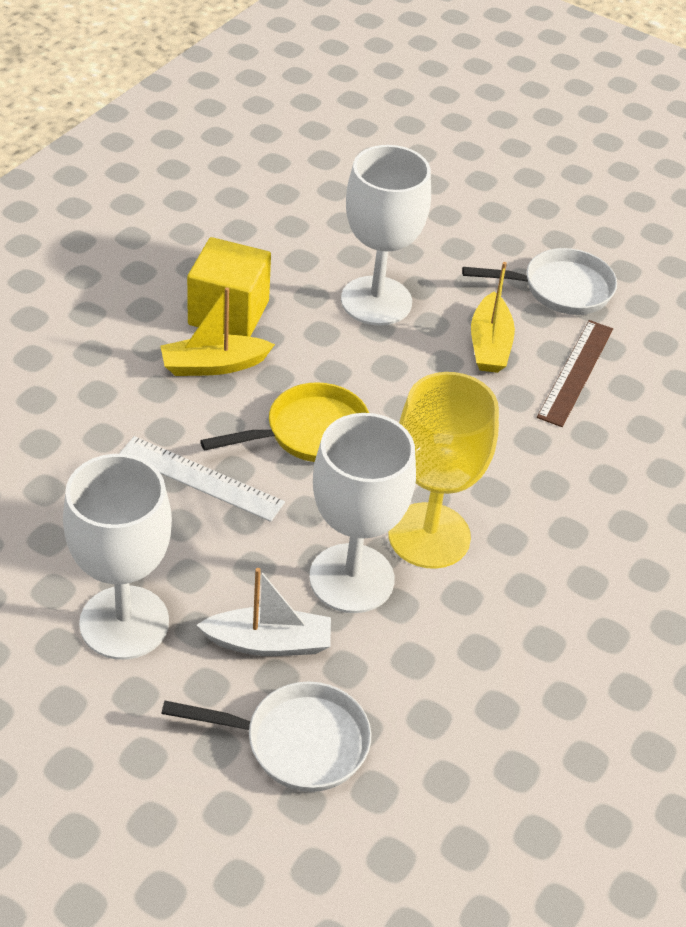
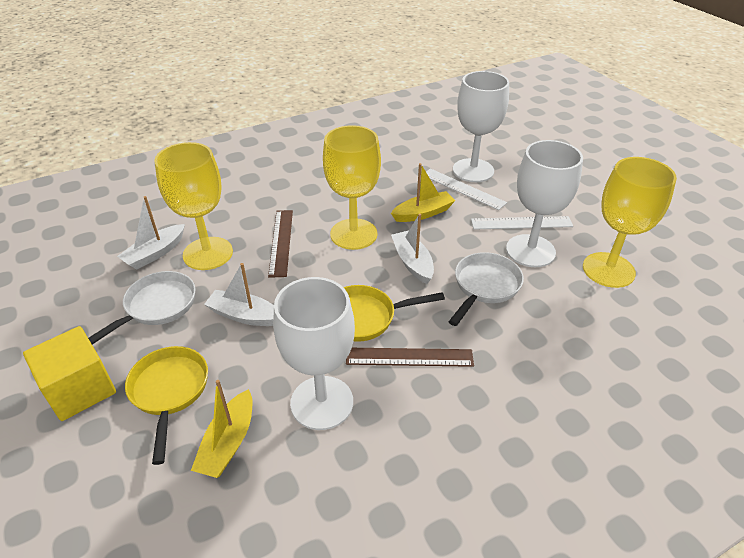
brown ruler: [537,320,613,427] = 1 -> [268,210,293,278] [346,348,474,367] = 2
white boat: [197,568,331,656] = 1 -> [117,196,185,269] [204,263,274,326] [391,214,434,284] = 3
white ruler: [119,436,285,522] = 1 -> [426,168,507,210] [471,216,573,230] = 2
yellow goblet: [388,372,499,569] = 1 -> [154,142,233,270] [323,125,381,250] [583,157,677,288] = 3
yellow pan: [200,382,369,462] = 1 -> [125,346,208,465] [344,285,445,342] = 2

